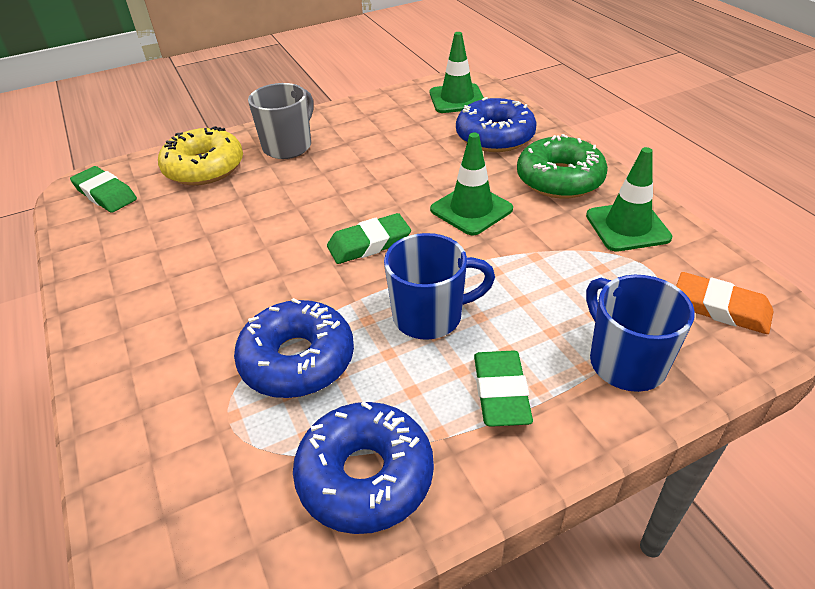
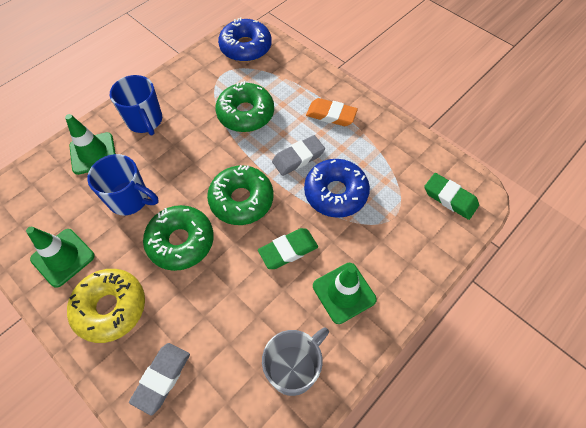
blue donut: [234,298,354,398] [293,401,434,534] [456,97,537,152] = 3 -> [218,17,272,62] [304,159,370,218] = 2
green donut: [517,134,608,199] = 1 -> [143,205,214,271] [207,165,273,225] [215,81,274,132] = 3
green eraser: [70,166,137,213] [327,213,411,264] [474,350,533,427] = 3 -> [258,228,318,269] [424,173,479,220] = 2
grey eraser: none = 0 -> [129,343,190,416] [272,135,325,176] = 2

